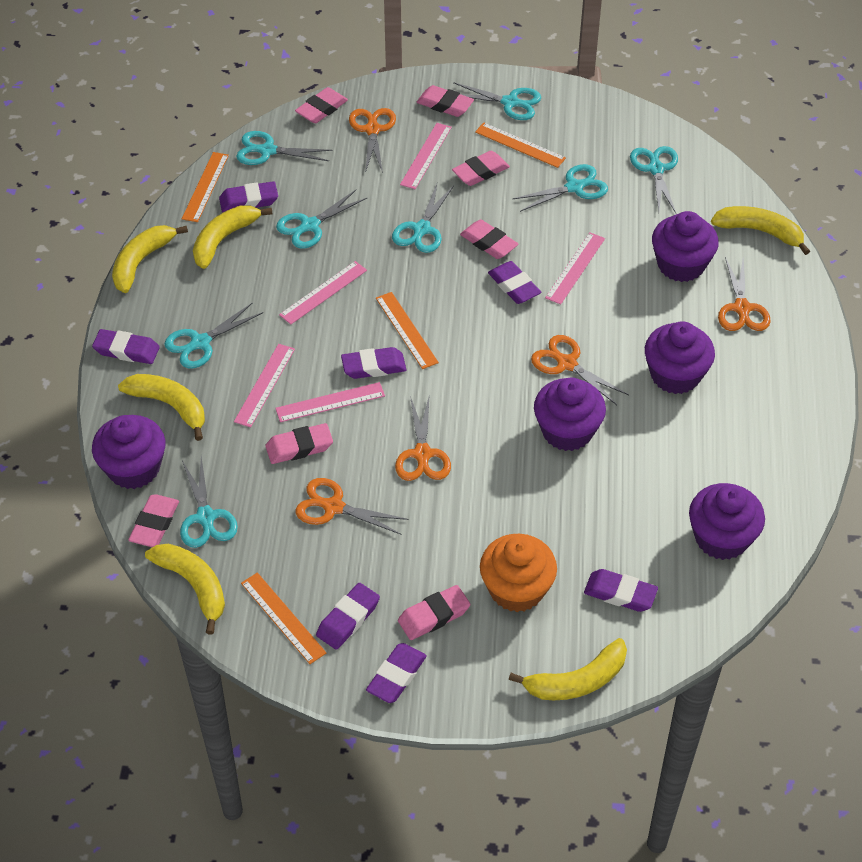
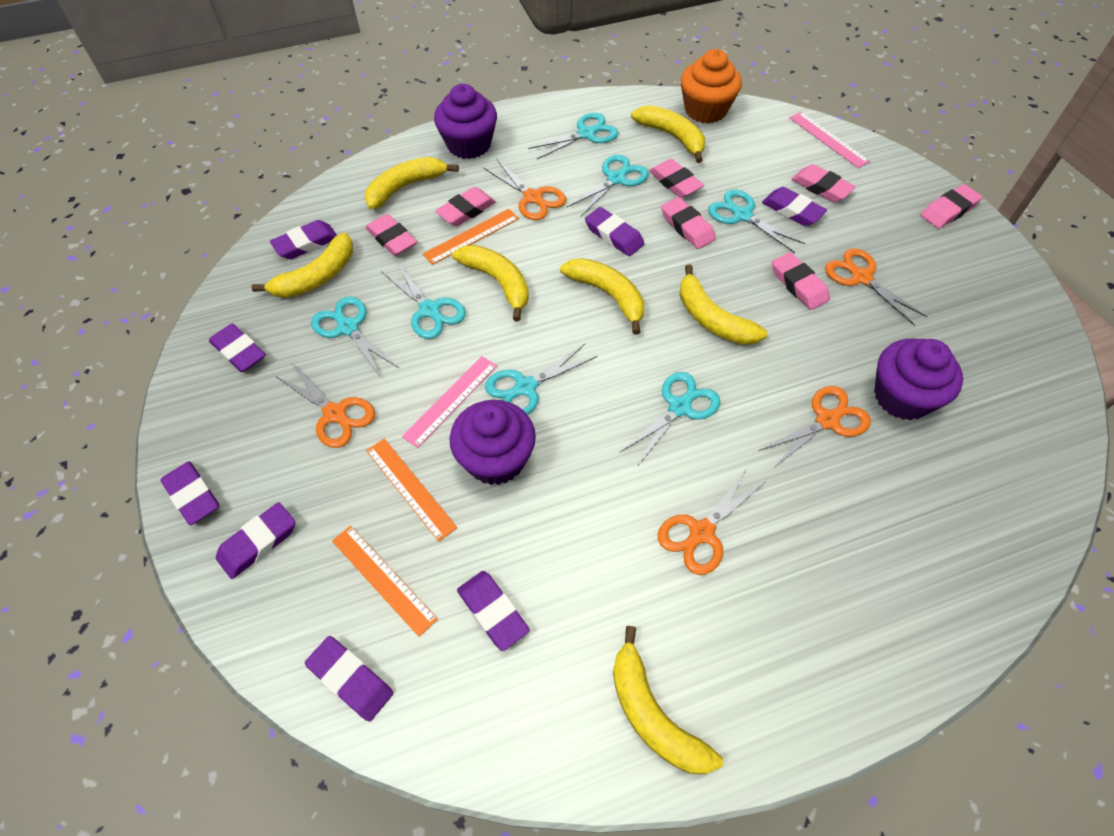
orange ruler: [182,152,229,222] [241,572,327,664] [376,292,439,369] [475,122,566,168] = 4 -> [332,526,438,637] [366,439,457,542] [423,209,519,265] = 3
pink ruler: [234,344,295,427] [275,382,385,422] [279,261,367,324] [400,123,452,189] [545,233,605,305] = 5 -> [402,356,497,448] [789,112,870,168] = 2
purple cupcake: [92,415,166,489] [534,378,606,451] [645,321,715,394] [652,211,719,282] [689,483,765,560] = 5 -> [434,84,497,159] [450,400,536,485] [874,339,963,420] = 3
purple eraser: [92,329,160,364] [219,181,278,212] [316,583,380,650] [341,347,406,379] [366,643,427,703] [488,261,541,304] [584,569,658,612] = 7 -> [161,461,219,525] [209,324,266,372] [216,502,296,579] [270,220,337,259] [305,636,393,721] [457,571,530,651] [585,207,645,256] [762,187,827,226] = 8
turquoise scissors: [164,303,263,369] [180,456,238,548] [236,131,332,165] [276,189,368,248] [392,184,454,253] [453,82,541,120] [513,164,608,212] [630,146,678,213] = 8 -> [311,296,399,378] [381,262,466,339] [485,344,597,415] [528,113,618,159] [567,155,649,217] [620,372,720,465] [708,189,805,253] = 7
yellow banana: [112,225,188,293] [118,374,205,441] [145,544,225,635] [193,205,272,269] [508,638,627,700] [711,206,810,255] = 6 -> [252,232,353,298] [365,157,459,210] [452,245,529,321] [560,258,644,335] [613,626,723,774] [631,105,705,163] [680,264,768,345] = 7

